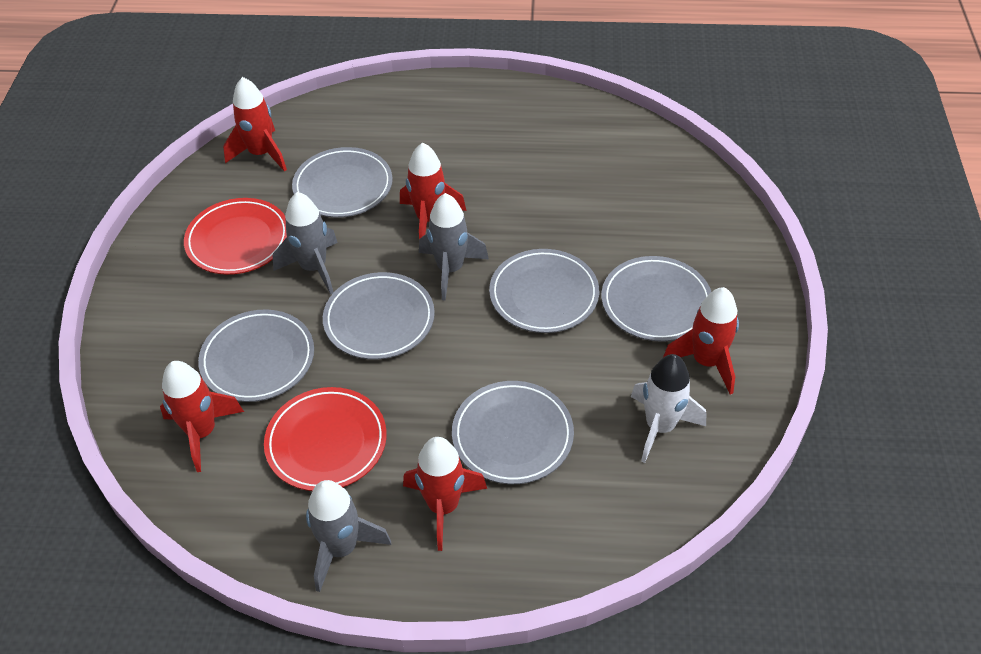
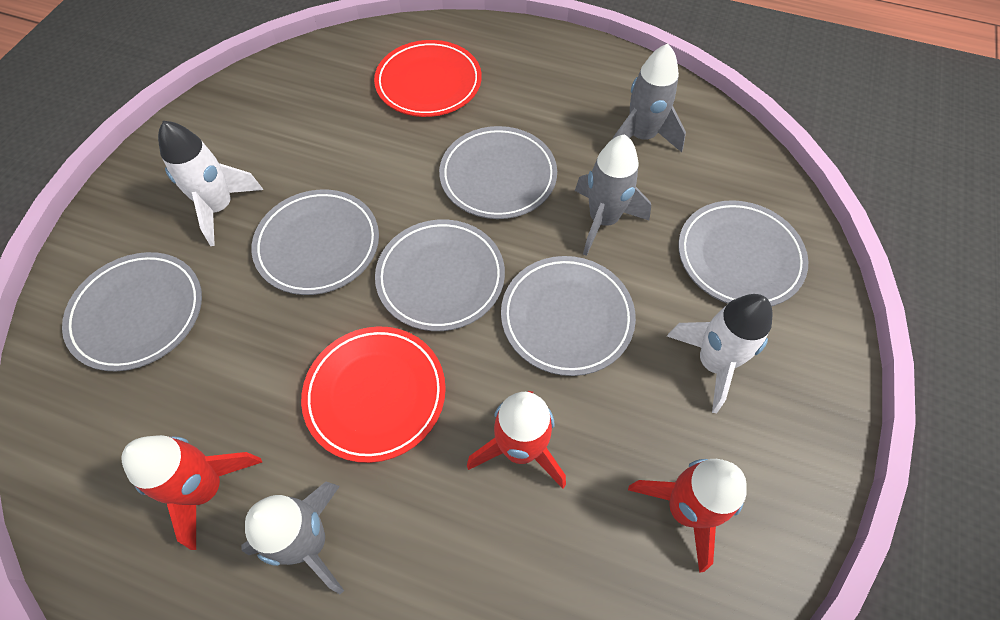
red rocket: [160,361,244,472] [223,77,287,172] [400,143,466,239] [403,437,487,551] [663,287,739,395] = 5 -> [122,435,262,550] [467,391,566,489] [628,459,747,573] = 3
white rocket: [631,354,706,463] = 1 -> [158,121,263,246] [667,294,772,413] = 2

